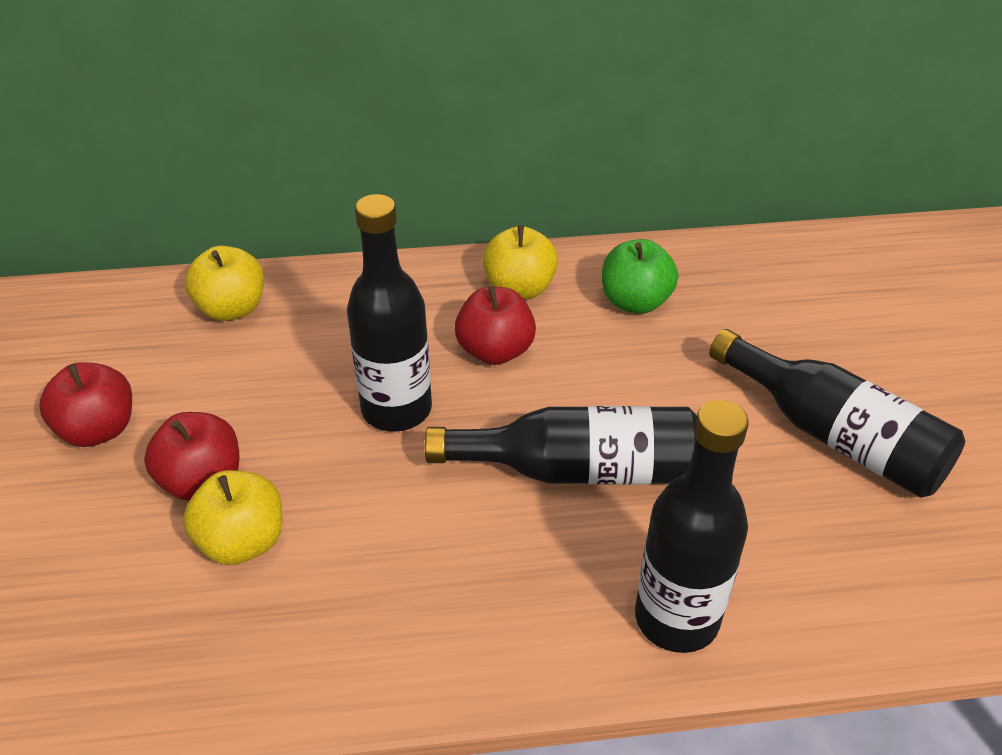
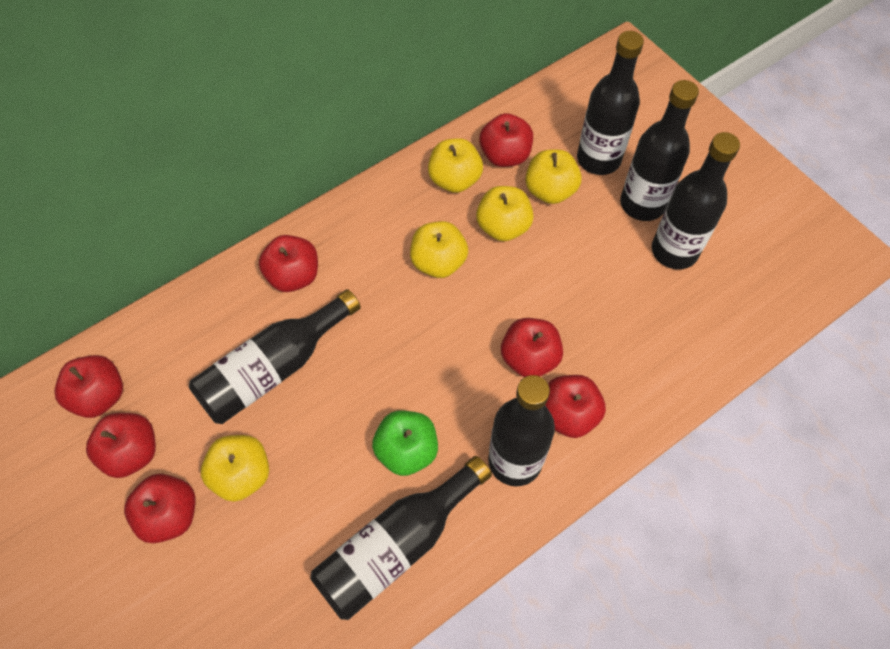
black bottle: [347,194,432,432] [425,406,697,484] [635,400,749,653] [709,329,965,498] = 4 -> [189,289,361,424] [310,456,492,620] [488,375,555,486] [577,31,644,175] [620,80,699,221] [652,132,740,269] = 6
red apple: [39,362,132,447] [144,412,240,501] [455,286,536,365] = 3 -> [54,355,123,418] [86,413,156,478] [124,474,195,543] [259,235,318,292] [479,113,533,167] [501,318,563,377] [545,375,606,438] = 7
yellow apple: [183,470,282,565] [185,246,264,321] [483,225,558,300] = 3 -> [201,435,269,502] [410,221,468,278] [428,138,483,193] [476,186,534,241] [525,149,582,204] = 5

